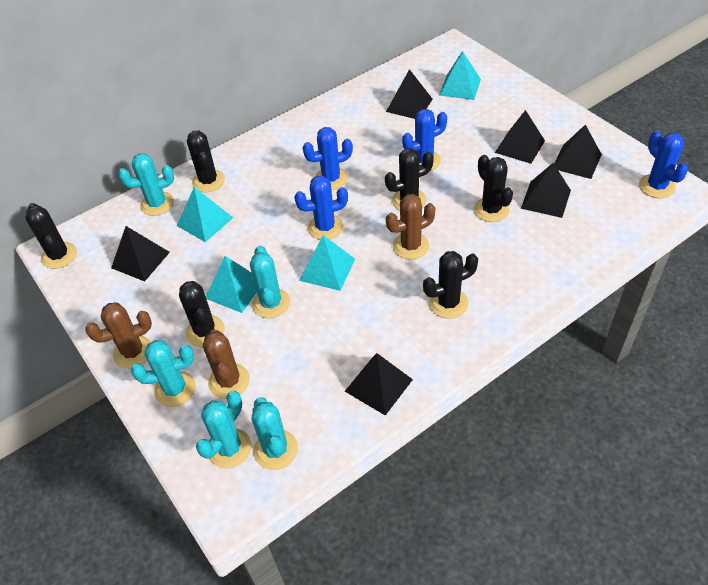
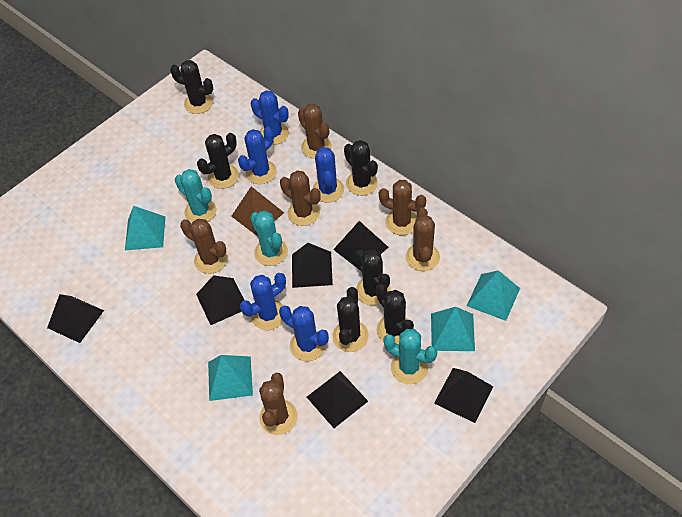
blue cactus: [294,176,348,239] [303,127,353,190] [402,109,447,171] [639,131,688,198] = 4 -> [238,127,277,184] [240,273,286,330] [251,90,289,145] [279,306,329,361] [312,147,344,202] = 5
brown cactus: [85,302,152,369] [203,330,250,399] [386,194,435,260] = 3 -> [180,219,228,274] [259,373,298,435] [280,171,321,226] [298,104,332,159] [379,180,426,235] [406,207,440,271] = 6
brown pyramid: none = 0 -> [231,186,284,236] = 1
turquoise cactus: [118,153,174,216] [131,340,196,407] [196,391,252,469] [250,246,290,318] [252,397,298,470] = 5 -> [175,169,217,223] [250,211,288,266] [383,329,437,384] = 3

